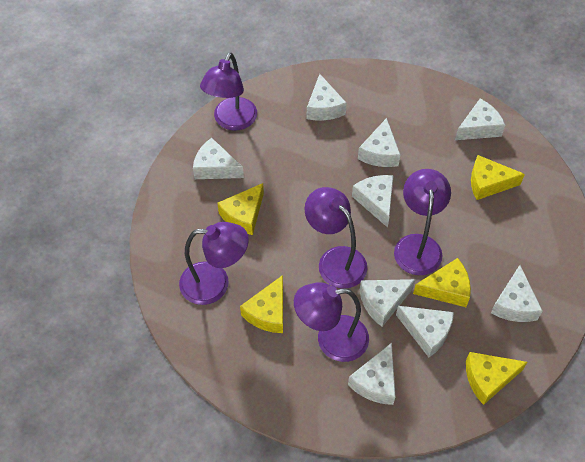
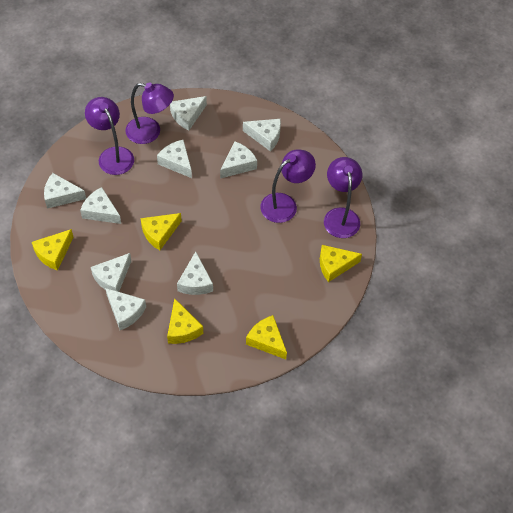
purple lamp: [179,222,249,305] [200,53,257,130] [294,282,369,362] [304,187,367,289] [394,169,451,275] = 5 -> [85,97,134,175] [125,82,174,144] [260,150,316,223] [324,157,362,238] = 4

